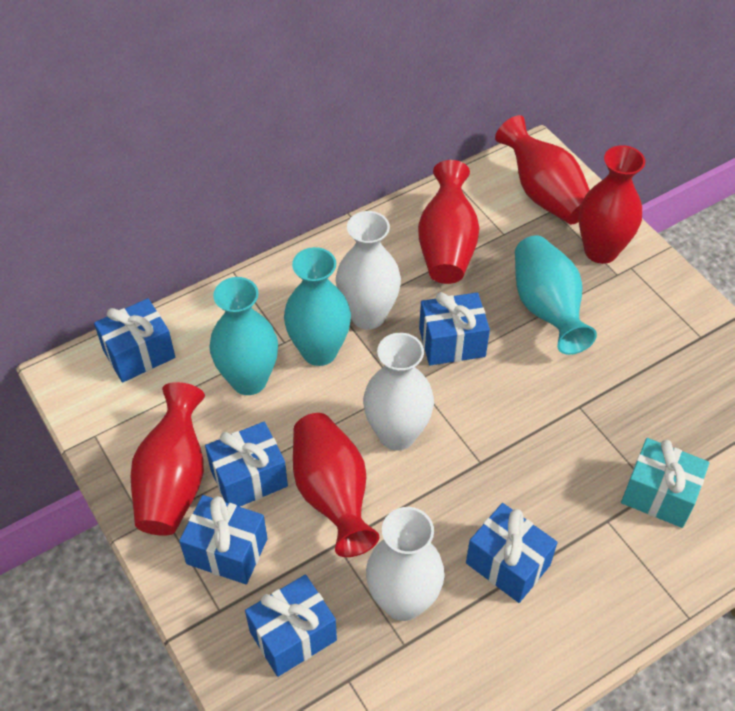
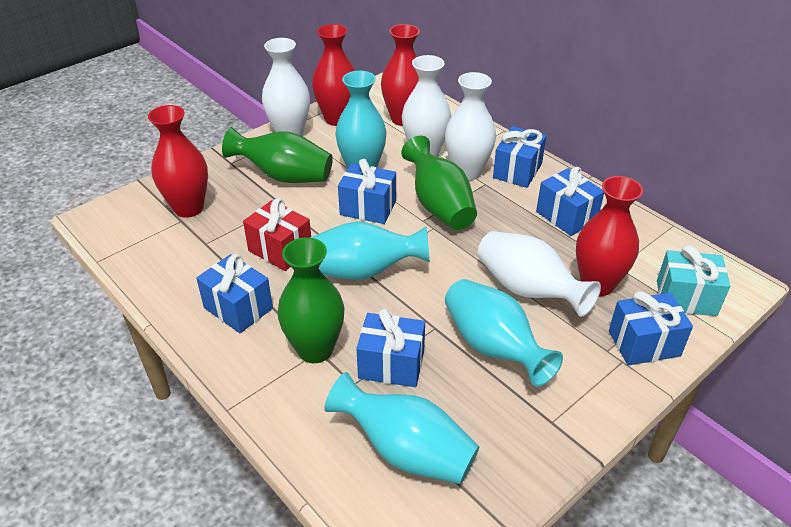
green vase: none = 0 -> [222,127,333,183] [277,237,344,363] [401,136,477,230] = 3
red gift: none = 0 -> [243,198,311,271] = 1
red vase: [131,382,205,536] [293,413,379,557] [418,160,480,284] [495,115,590,224] [579,145,645,264] = 5 -> [148,105,208,218] [312,24,355,126] [381,24,420,126] [576,176,643,296] = 4
turquoise vase: [210,277,278,395] [284,247,351,366] [515,236,597,355] = 3 -> [310,222,430,280] [324,372,479,484] [335,71,387,169] [445,279,563,386] = 4
white vase: [336,211,401,329] [363,333,434,450] [366,507,445,621] = 3 -> [262,38,310,136] [402,55,451,157] [445,72,496,181] [478,231,601,317] = 4

